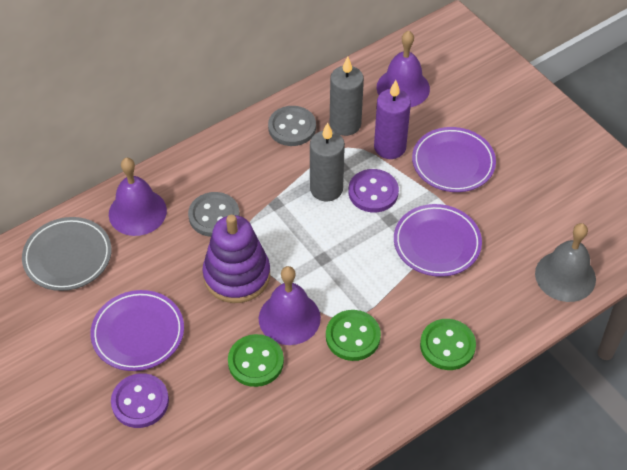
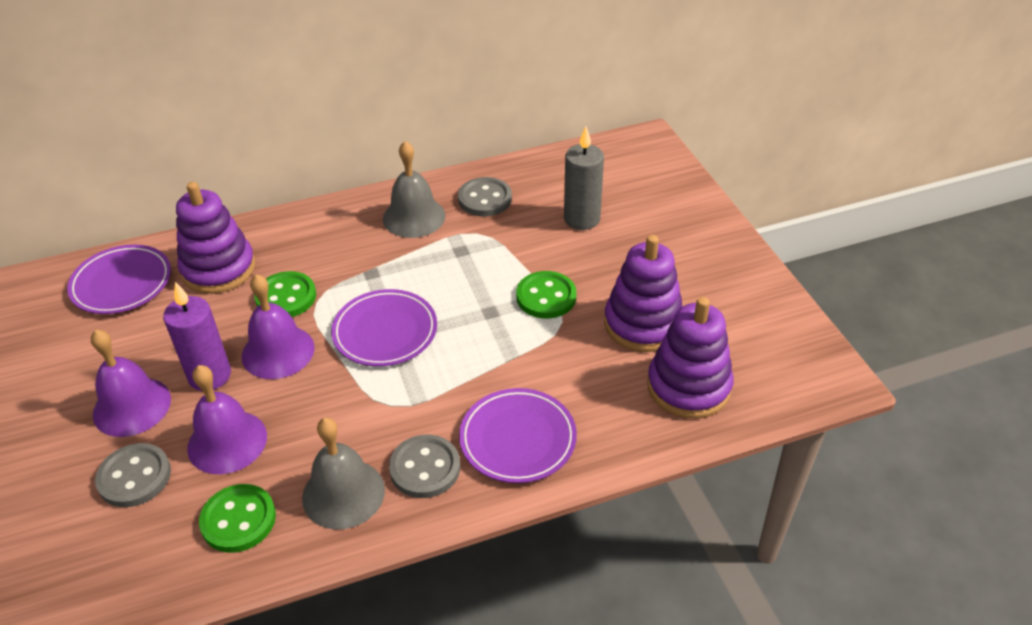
grey bell: [535,223,596,302] = 1 -> [302,417,385,530] [383,141,446,238] = 2
grey button: [188,192,240,237] [268,106,316,146] = 2 -> [95,443,171,507] [389,434,460,498] [458,177,512,216] = 3
grey candle: [310,122,345,202] [330,56,364,136] = 2 -> [564,126,604,230] = 1
grey plate: [22,217,112,291] = 1 -> none = 0
purple button: [111,373,169,428] [348,169,399,212] = 2 -> none = 0
purple stacking toy: [202,215,270,303] = 1 -> [176,182,255,294] [604,235,683,352] [647,297,734,419] = 3

